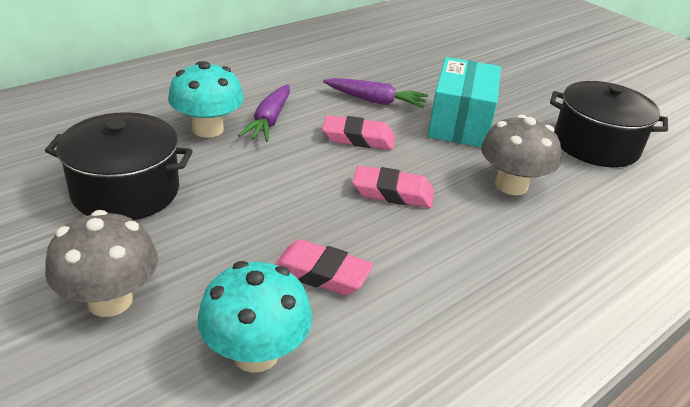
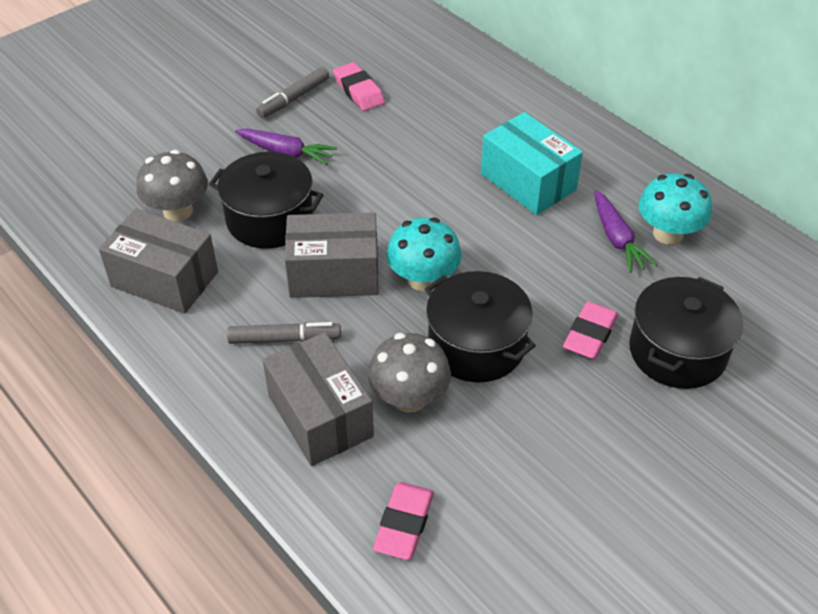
black pot: [45,112,193,220] [550,81,668,167] = 2 -> [209,152,323,249] [425,271,536,383] [629,277,743,389] = 3
grey box: none = 0 -> [99,209,218,314] [263,332,374,466] [285,212,378,298] = 3
grey marker: none = 0 -> [227,322,341,344] [256,67,329,118] = 2

